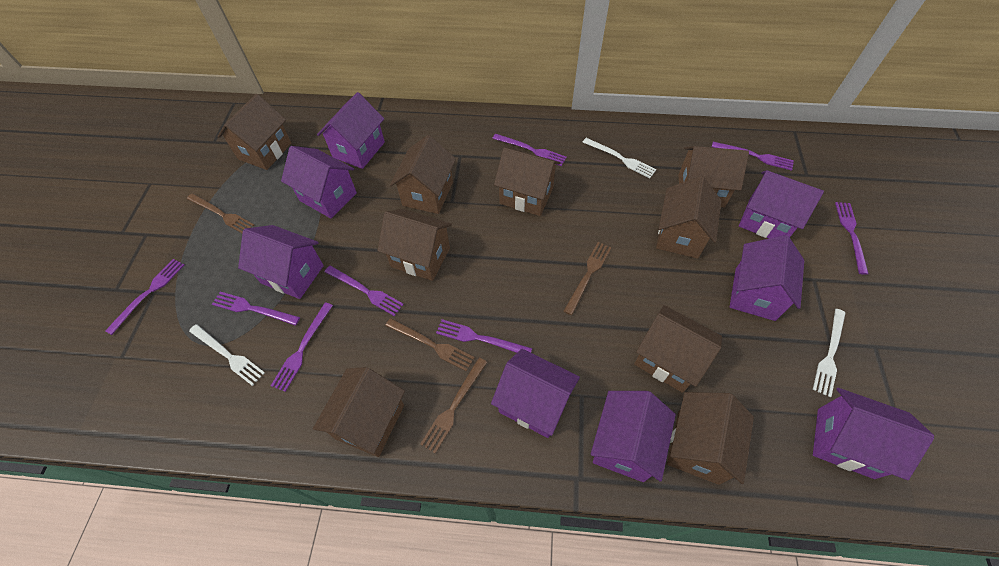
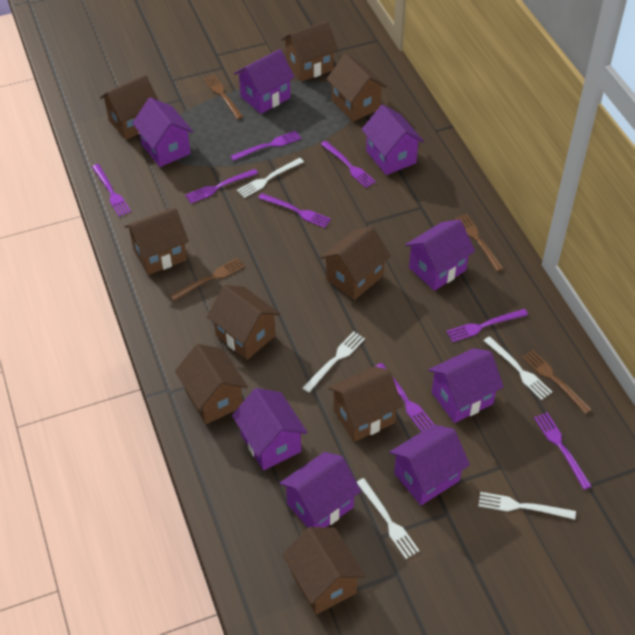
white fork: [189,324,265,386] [582,138,657,178] [813,309,845,397] = 3 -> [237,158,304,198] [303,332,365,393] [357,478,419,559] [478,492,576,520] [484,336,552,400] = 5

